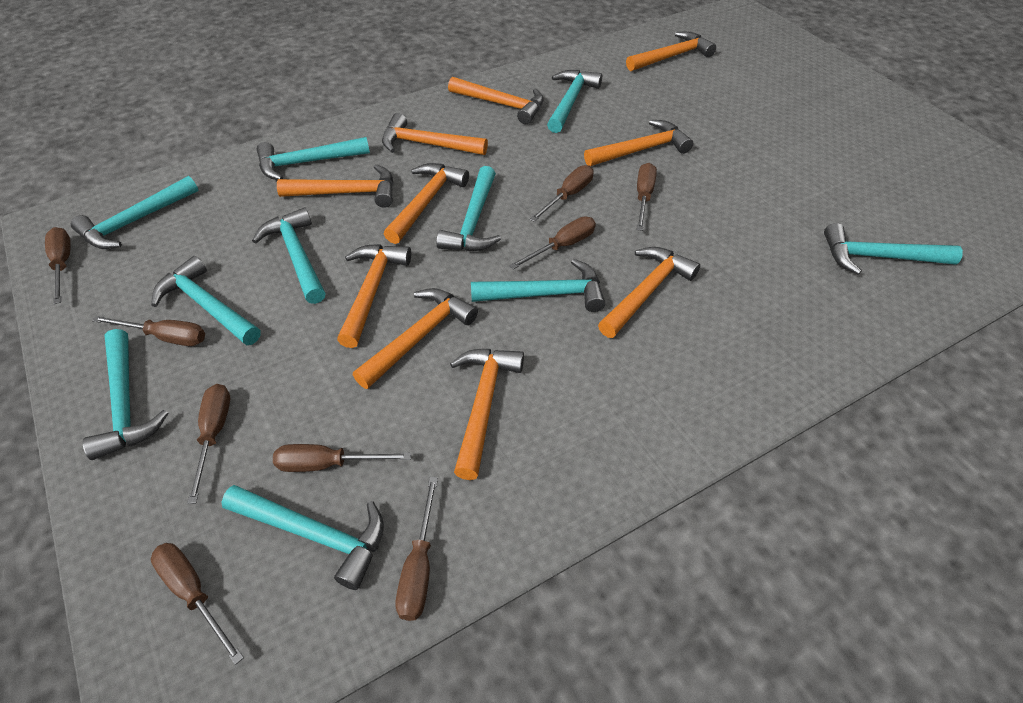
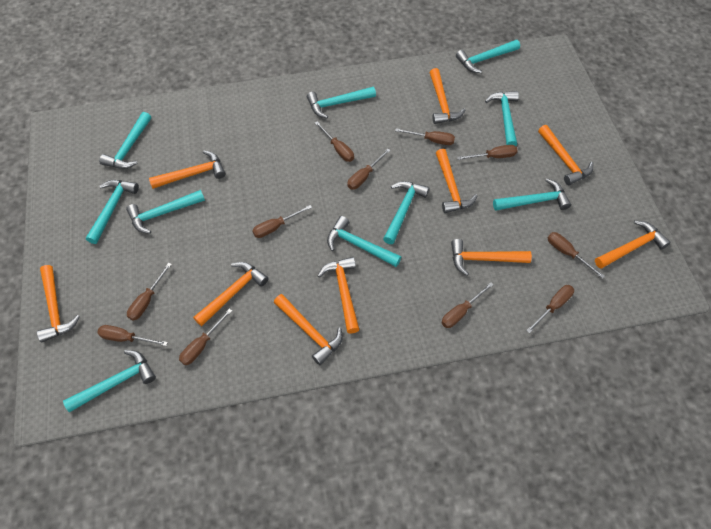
brown screwdriver: [45,227,71,304] [92,316,205,346] [151,543,244,665] [187,384,230,504] [273,444,411,472] [396,477,438,621] [509,217,596,269] [530,165,594,222] [637,163,657,231] = 9 -> [97,325,168,346] [127,263,172,321] [179,308,232,365] [252,205,312,238] [315,121,354,162] [347,149,391,190] [395,128,455,145] [442,282,494,328] [457,145,518,160] [526,285,574,333] [548,232,605,278] = 11

